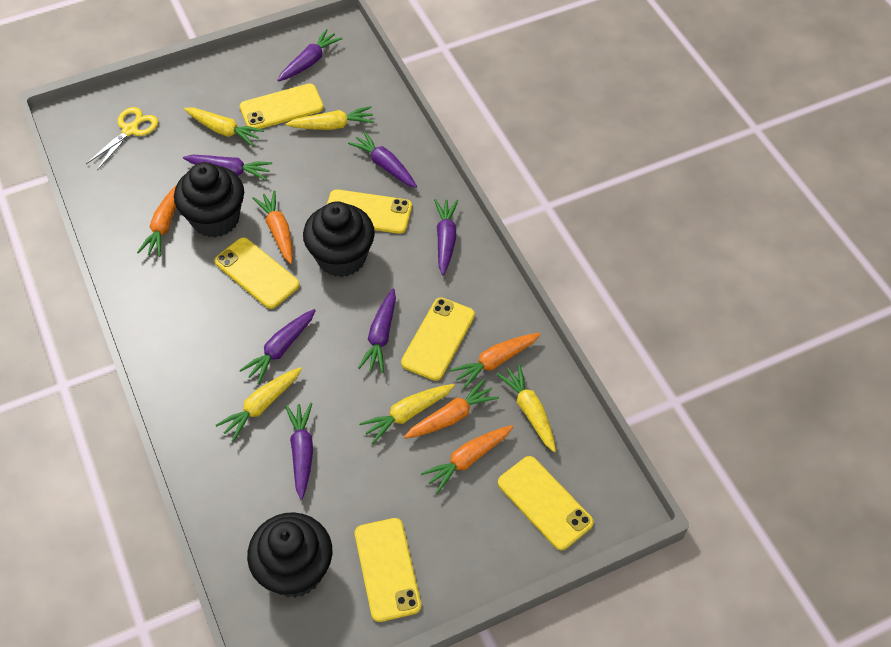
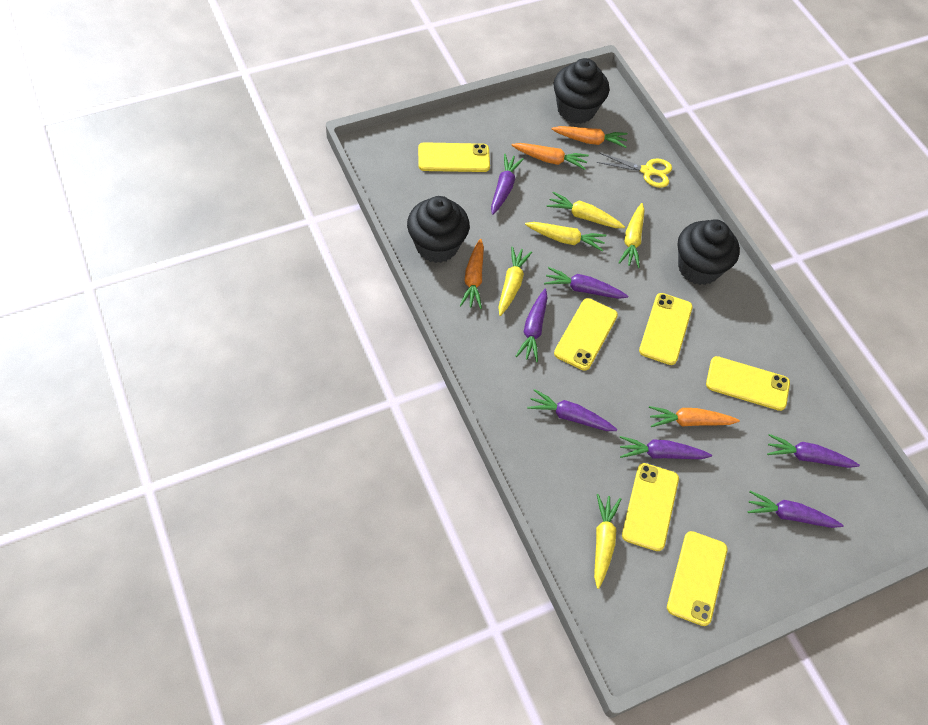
orange carrot: [137,186,176,257] [253,190,293,264] [404,379,499,439] [421,425,513,494] [450,333,541,389] = 5 -> [460,239,484,309] [512,143,589,170] [551,126,628,148] [649,406,740,427] = 4

